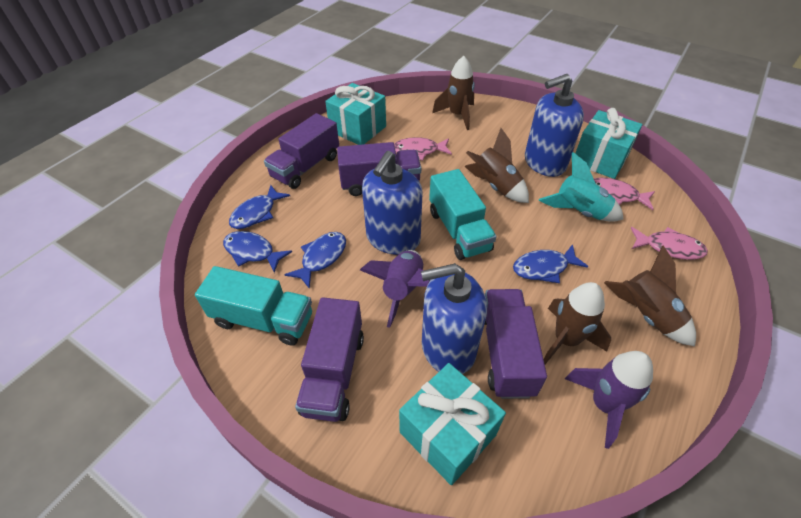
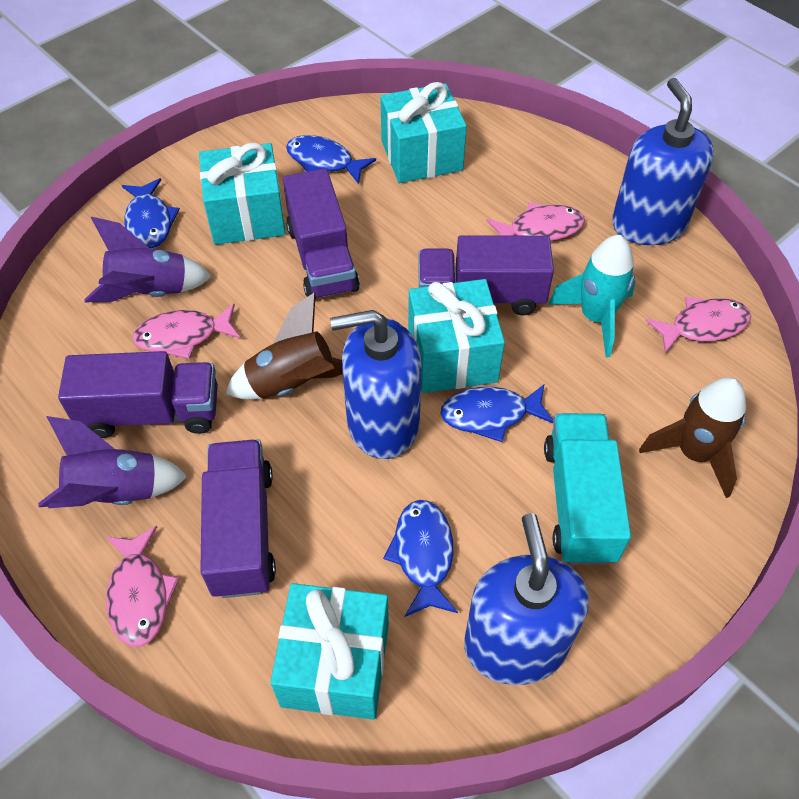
brown rocket: [432,56,475,130] [465,128,529,203] [544,282,611,364] [604,245,696,346] = 4 -> [225,292,343,399] [639,377,746,498] = 2
pink fish: [394,137,452,161] [594,178,655,210] [631,227,708,260] = 3 -> [106,526,179,647] [132,304,241,359] [487,202,585,241] [645,297,751,354] = 4
turquoise gift: [325,83,386,145] [399,363,506,485] [575,108,642,179] = 3 -> [199,143,286,245] [270,583,389,720] [380,82,467,183] [408,279,505,393] = 4
turquoise truck: [195,266,312,346] [429,169,497,260] = 2 -> [544,413,631,565] = 1

